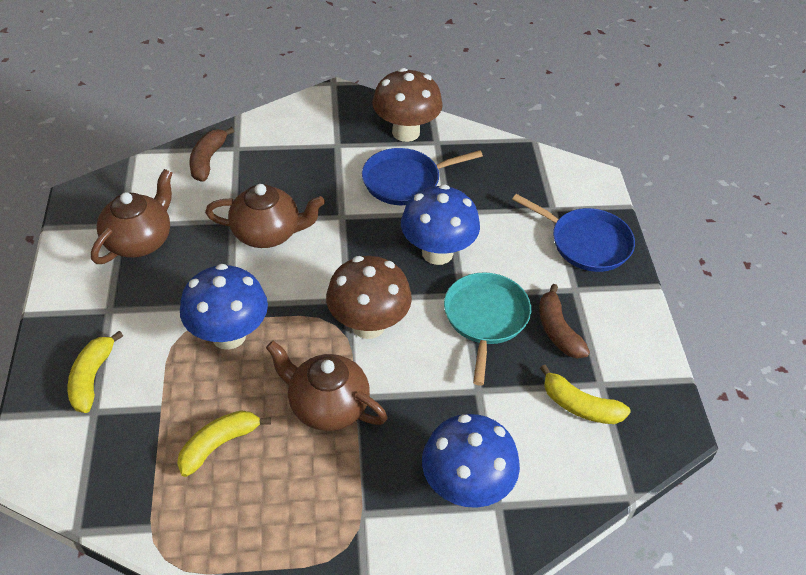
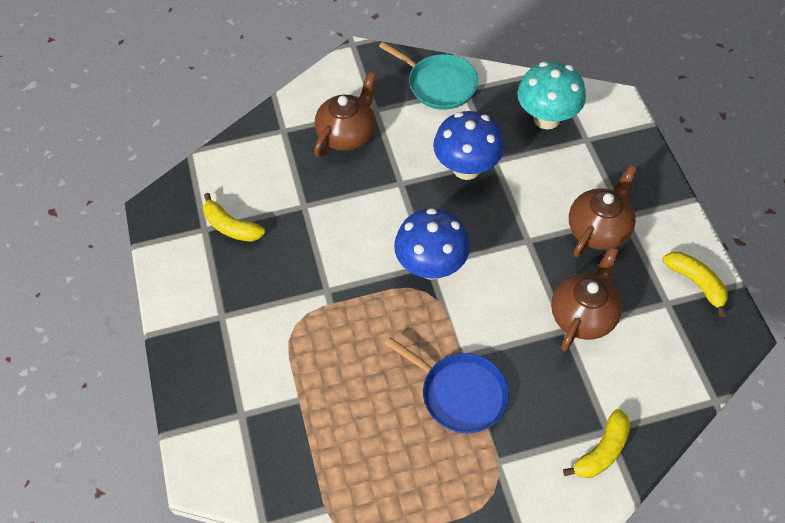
blue mushroom: [180,264,268,350] [401,184,480,265] [422,414,520,508] = 3 -> [394,208,470,280] [433,111,504,180] = 2
blue pan: [362,148,483,205] [512,194,635,272] = 2 -> [385,337,509,433] = 1
brown banana: [190,127,234,181] [539,284,590,358] = 2 -> none = 0
brown mushroom: [326,256,412,339] [372,68,443,142] = 2 -> none = 0
turquoise mushroom: none = 0 -> [517,61,586,129] = 1

